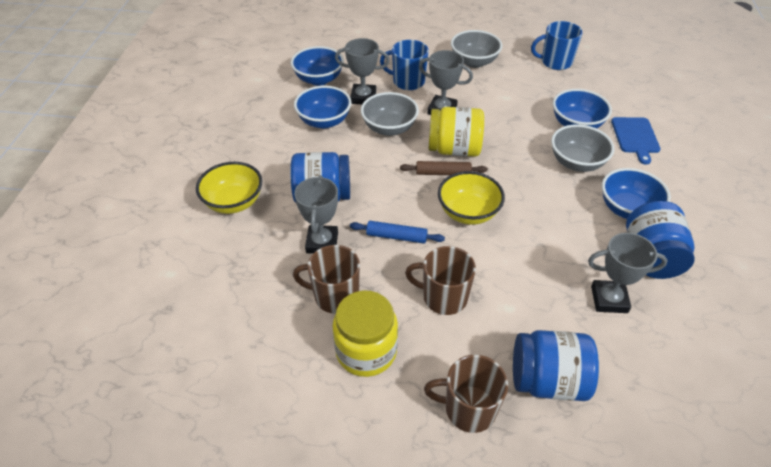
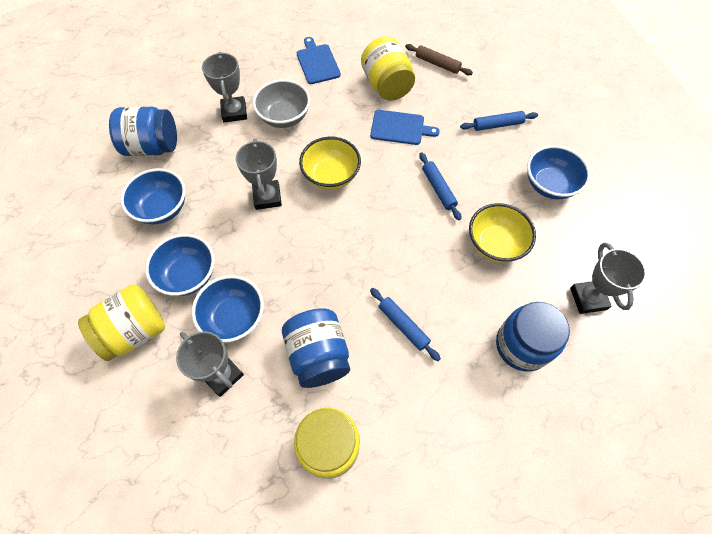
blue cutting board: [611,117,661,165] = 1 -> [297,37,341,84] [370,110,440,145] = 2
blue mug: [380,40,429,90] [531,21,583,70] = 2 -> none = 0
blue rolling pin: [350,221,445,244] = 1 -> [370,288,441,361] [419,152,461,220] [460,111,538,131] = 3
brown mug: [293,245,360,314] [405,246,476,315] [424,355,508,433] = 3 -> none = 0
grey bowl: [361,92,419,136] [451,30,502,68] [551,124,614,172] = 3 -> [253,79,310,128] = 1
yellow jar: [333,290,398,377] [428,107,484,157] = 2 -> [78,284,165,361] [294,408,360,479] [361,36,415,101] = 3

